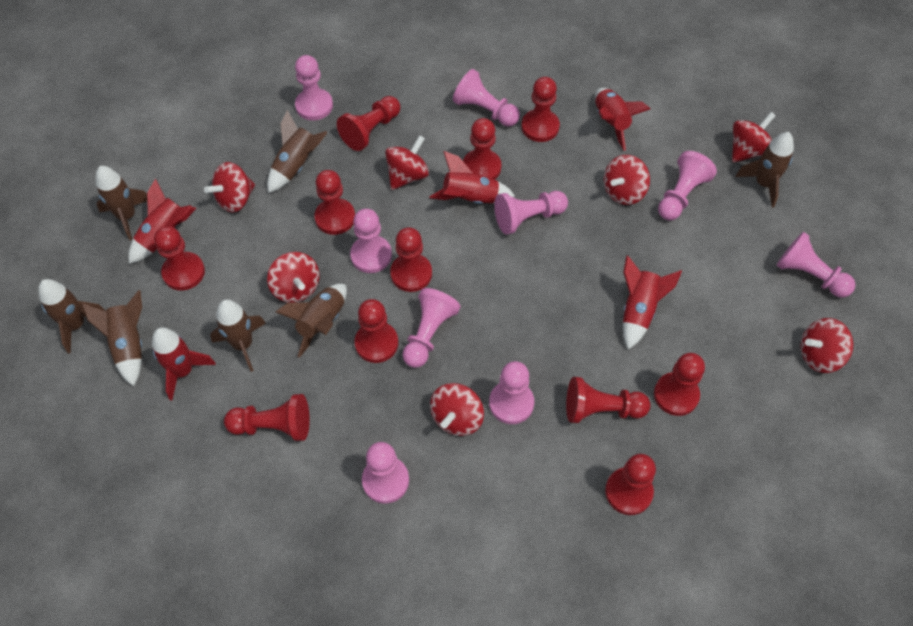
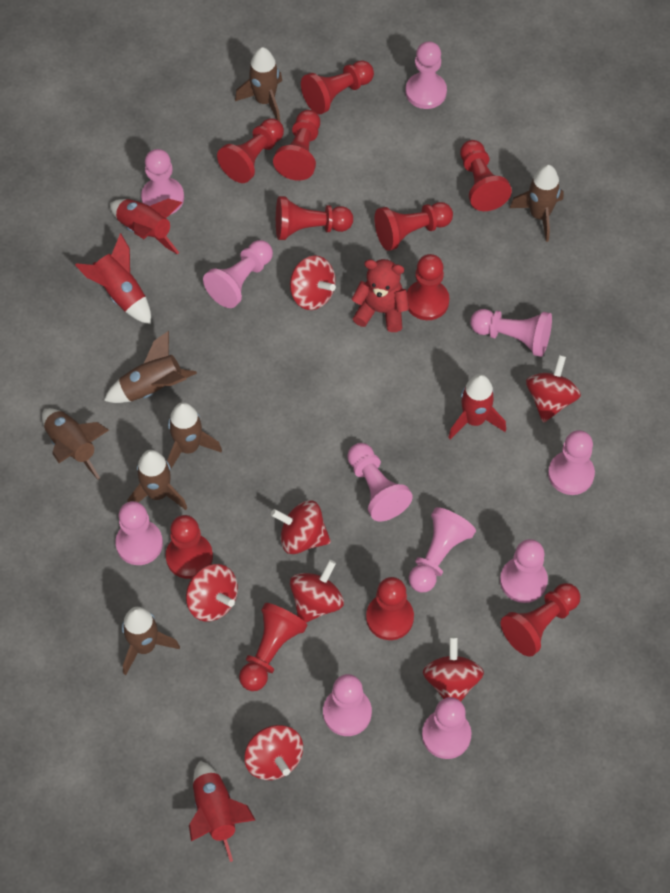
pink pawn: [295,55,333,120] [350,209,392,273] [362,442,409,504] [402,288,461,368] [453,69,520,127] [489,361,534,424] [494,191,568,235] [658,151,717,221] [776,232,856,297] = 9 -> [115,501,163,565] [141,149,184,214] [203,240,273,308] [323,674,372,736] [347,443,413,521] [405,41,447,109] [409,507,476,592] [422,697,471,759] [470,309,552,357] [500,539,548,603] [548,430,595,495] = 11
red rocket: [128,178,196,264] [152,327,216,401] [430,151,515,204] [595,88,650,151] [623,255,682,350] = 5 -> [75,233,151,324] [110,199,182,255] [189,761,255,862] [448,374,506,439] = 4
red teddy bear: none = 0 -> [351,259,409,332] = 1

